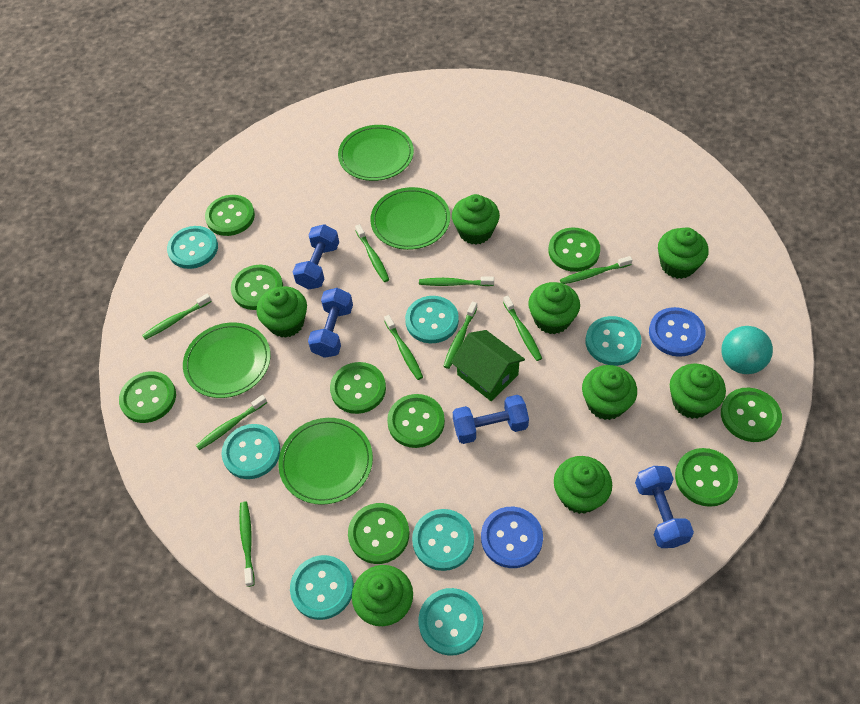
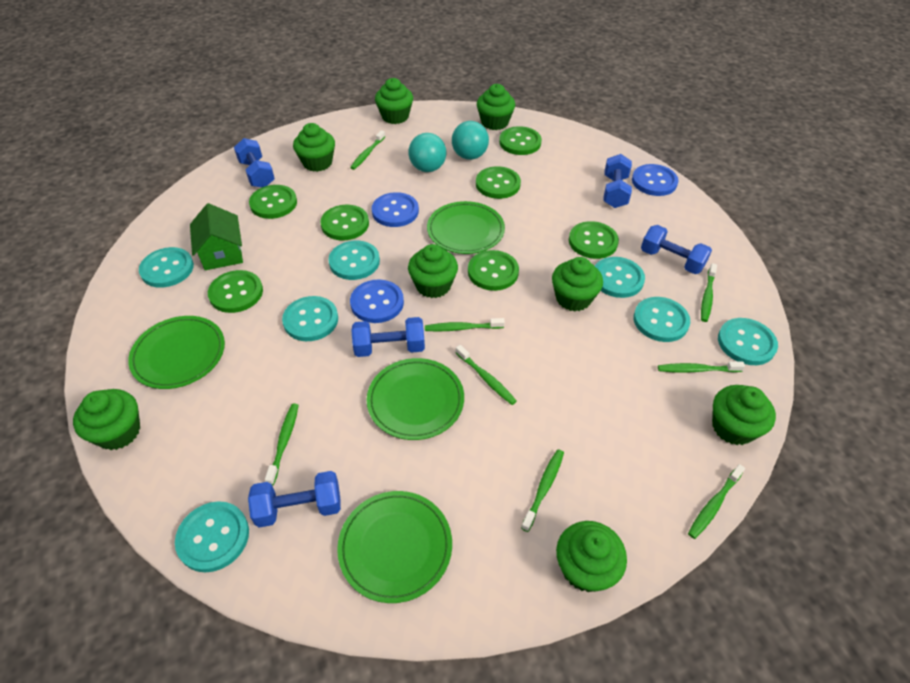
blue button: [481,507,543,568] [649,307,706,357] = 2 -> [350,280,404,323] [372,192,419,227] [632,164,678,196] = 3
blue dumbbell: [293,224,339,290] [308,288,353,358] [453,395,529,444] [635,466,694,548] = 4 -> [234,138,275,188] [248,471,341,528] [352,317,425,357] [603,154,632,208] [641,225,712,274] = 5
green button: [119,371,176,423] [205,195,255,236] [231,265,283,310] [330,362,386,414] [348,503,409,564] [387,394,445,448] [548,228,600,272] [675,448,738,507] [721,388,782,442] = 9 -> [208,270,263,313] [249,185,297,219] [320,205,369,241] [468,250,519,291] [476,166,521,199] [499,126,542,155] [569,221,619,259] = 7
green toothbrush: [142,293,212,340] [196,395,267,450] [239,502,254,587] [355,224,389,282] [384,315,423,380] [419,277,494,286] [443,302,477,369] [503,296,542,361] [560,256,633,284] = 9 -> [265,403,299,485] [350,130,385,170] [425,318,505,332] [456,345,517,405] [521,449,564,532] [658,362,745,373] [688,464,745,539] [701,263,717,322] = 8
turquoise ball: [721,326,773,374] = 1 -> [408,133,446,172] [452,121,489,160] = 2

